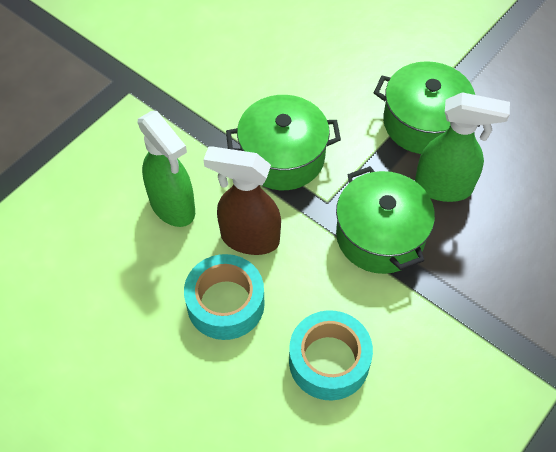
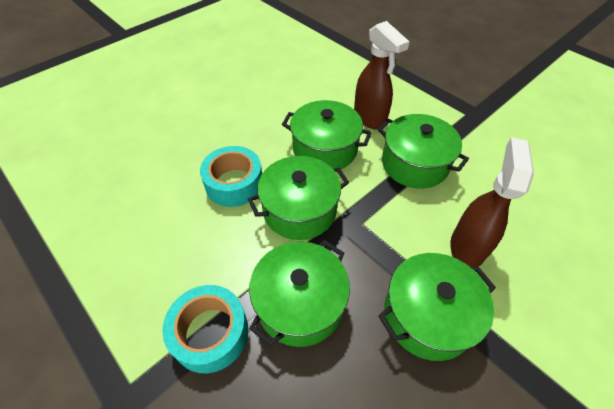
brown spray bottle: [203,146,281,255] = 1 -> [354,21,410,129] [450,137,534,268] = 2
green pot: [226,95,341,190] [336,166,435,274] [374,61,480,154] = 3 -> [248,156,349,240] [249,240,350,347] [282,100,372,169] [378,114,469,189] [378,253,496,361] = 5
green spray bottle: [137,111,195,227] [415,92,510,202] = 2 -> none = 0

